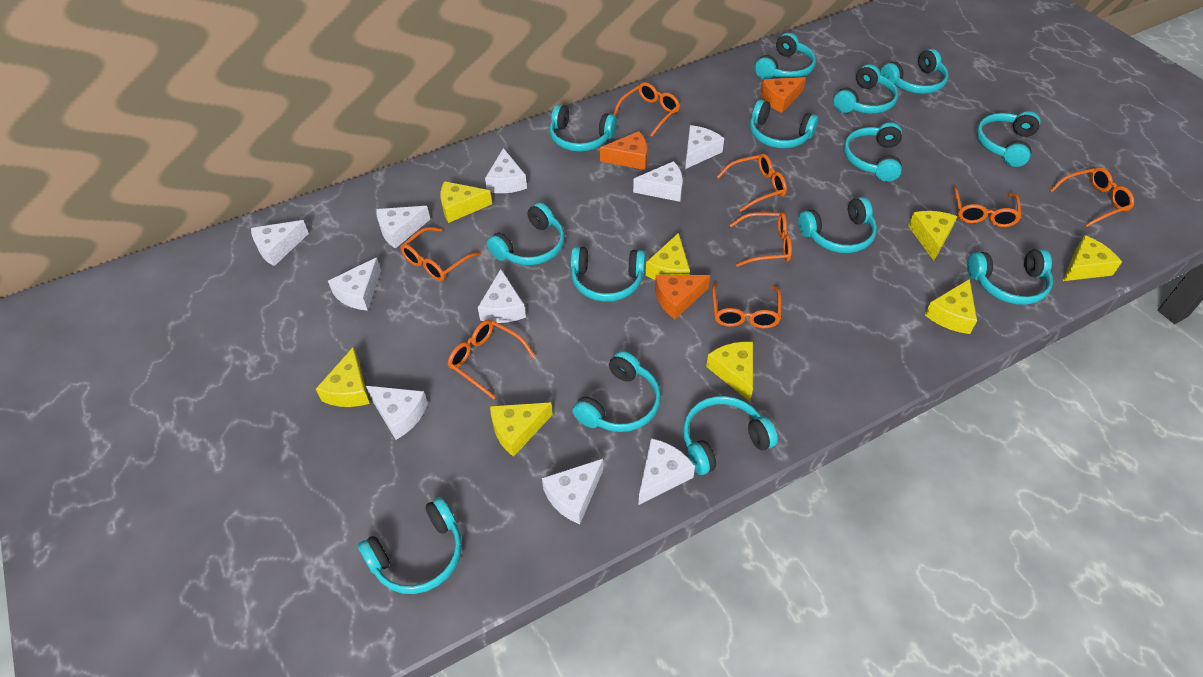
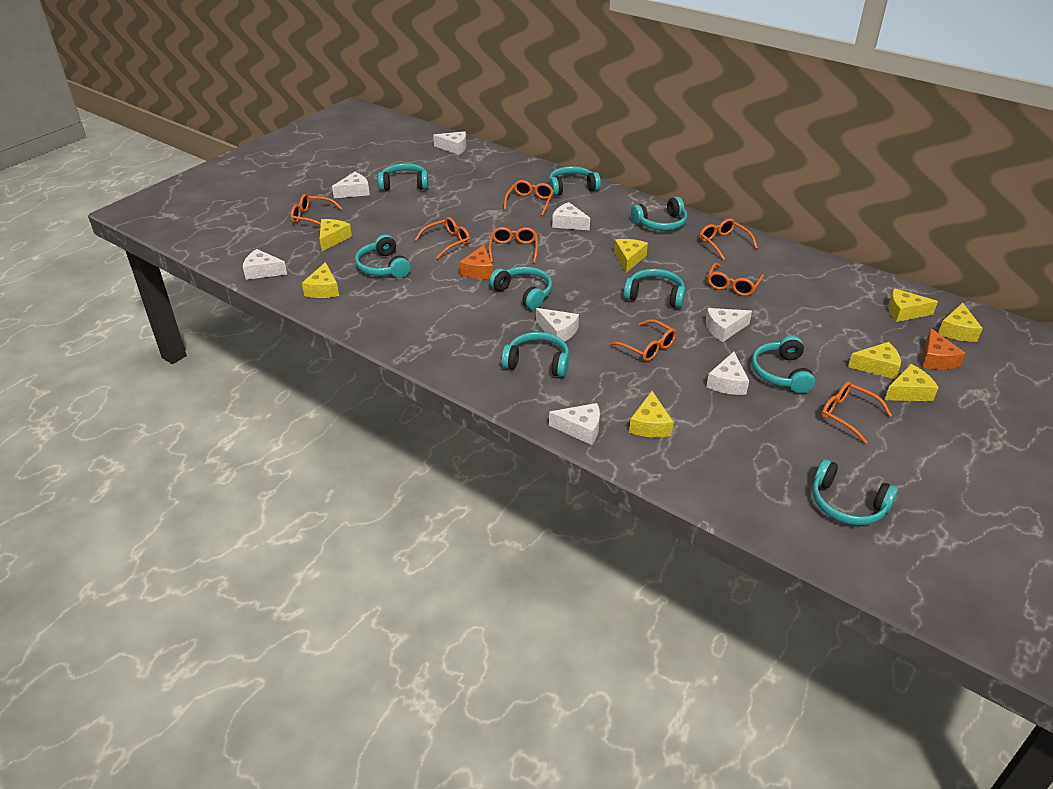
orange cheese: [600,131,647,170] [655,275,710,319] [760,77,806,113] = 3 -> [459,245,493,279] [922,328,966,370] = 2
turquoise headphones: [358,497,462,594] [487,203,565,265] [549,105,617,152] [570,246,646,302] [572,351,661,432] [683,396,778,475] [750,99,819,149] [755,33,816,79] [798,197,877,253] [833,64,898,114] [844,122,902,182] [880,49,949,94] [967,249,1053,305] [976,111,1041,167] = 14 -> [355,234,411,278] [378,163,428,191] [489,266,552,310] [501,332,569,377] [549,166,601,196] [623,269,685,308] [631,197,688,231] [752,336,815,393] [812,459,898,525] = 9
white cheese: [251,220,309,266] [328,257,381,311] [366,386,428,440] [376,206,430,249] [478,269,526,323] [485,148,527,193] [542,459,603,524] [633,161,683,202] [638,438,695,505] [685,125,724,169] = 10 -> [243,249,287,280] [332,172,370,198] [433,131,466,155] [536,308,579,345] [549,403,600,445] [552,202,590,230] [705,308,752,342] [706,352,749,395] = 8

